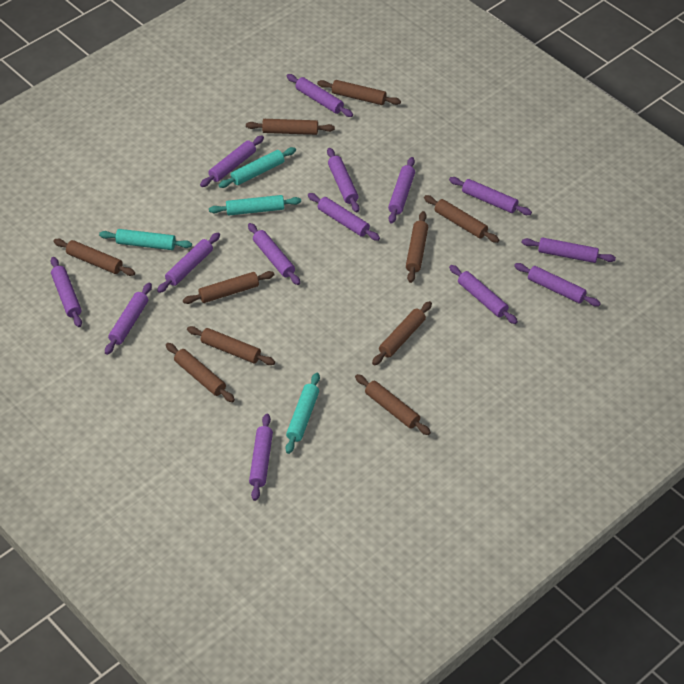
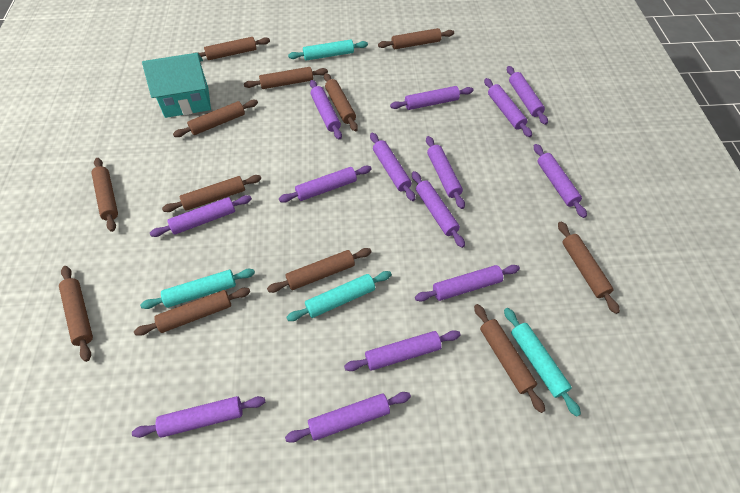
brown rolling pin: [53,239,135,276] [166,343,235,402] [183,271,274,304] [187,326,275,365] [246,119,335,135] [317,80,401,105] [355,374,431,435] [372,301,432,365] [406,211,428,283] [424,195,499,243] = 10 -> [59,266,93,362] [92,158,118,232] [134,288,250,336] [162,175,261,212] [173,100,258,137] [198,37,270,60] [244,67,328,89] [267,248,372,293] [324,73,358,131] [378,28,454,49] [474,304,545,413] [558,222,620,314] = 12
turquoise house: none = 0 -> [142,53,211,118] = 1

